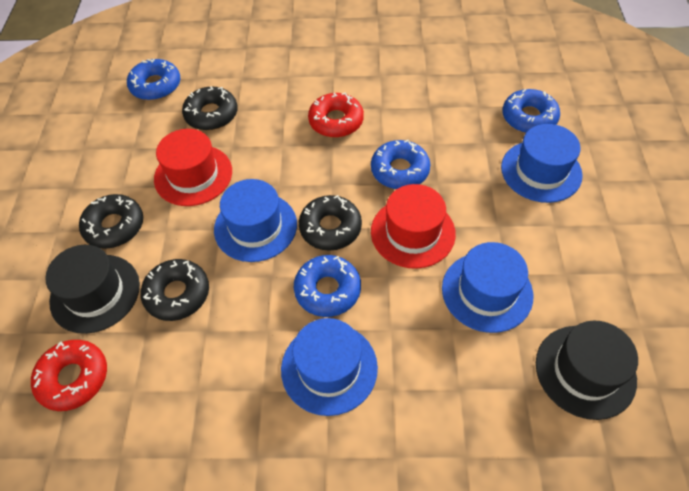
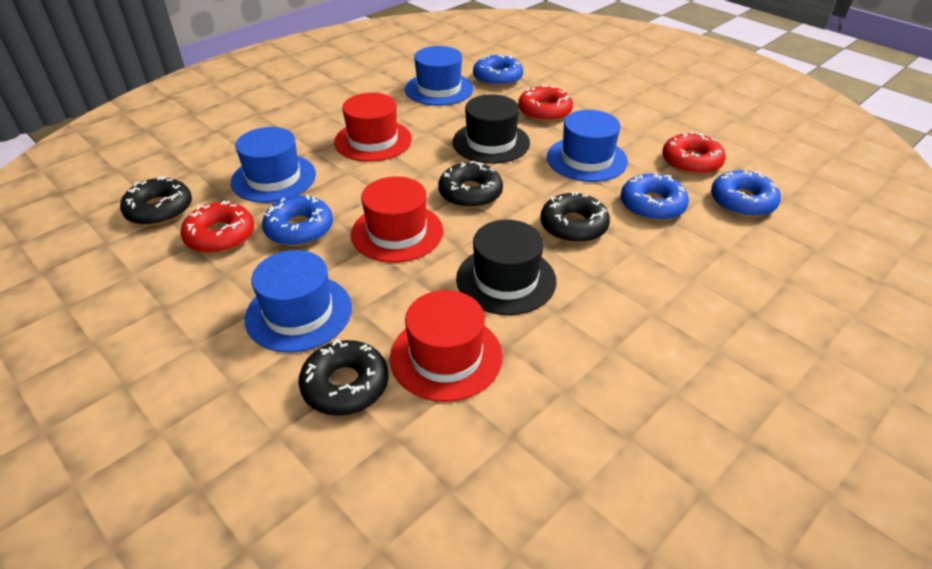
red donut: [31,340,107,411] [308,92,364,138] = 2 -> [181,201,254,254] [518,85,573,122] [662,131,726,175] = 3
red hat: [154,129,232,206] [371,184,456,269] = 2 -> [334,93,412,162] [351,177,443,263] [390,290,503,402] = 3

